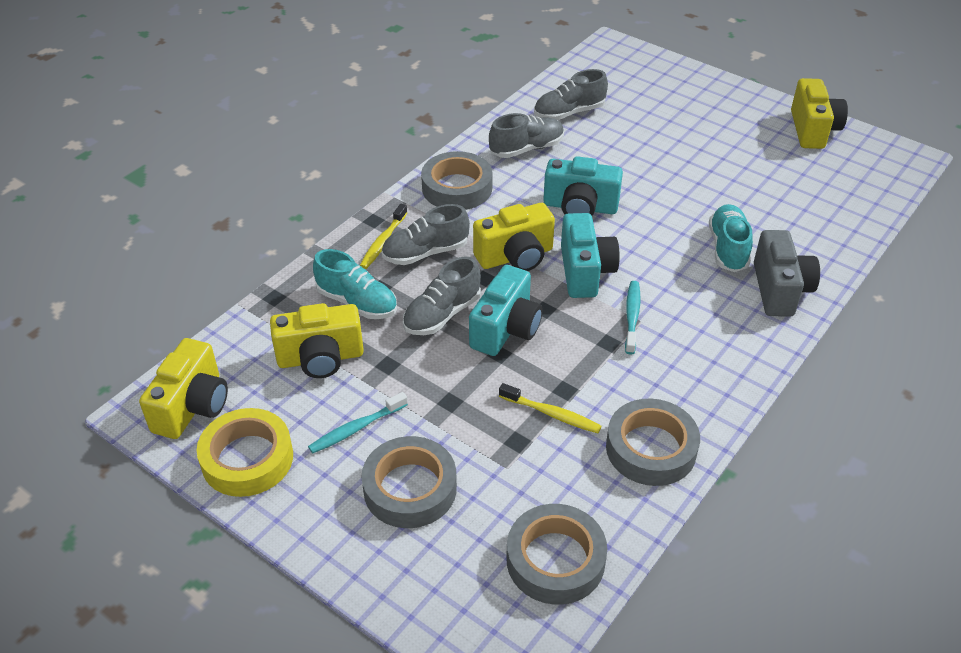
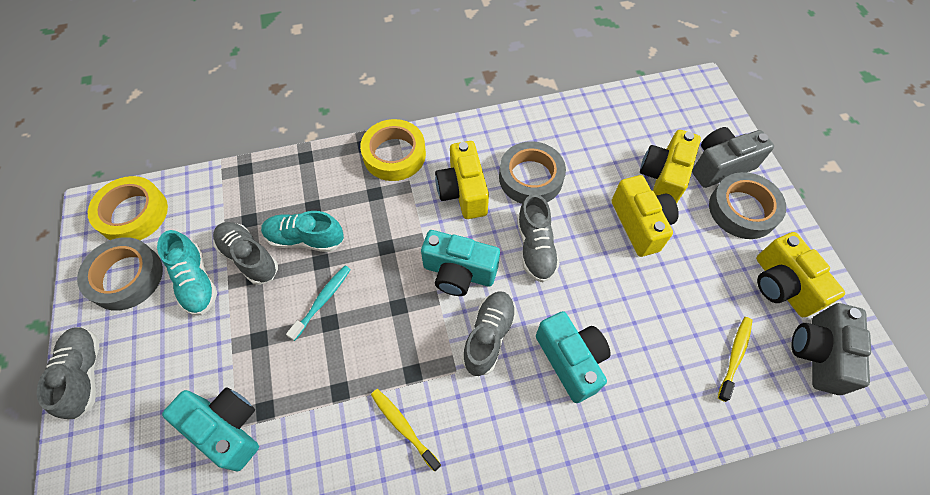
grey camera: [754,230,820,317] = 1 -> [692,127,774,188] [791,303,871,395] = 2
grey tape: [361,436,457,528] [421,151,493,210] [506,504,607,605] [606,399,700,486] = 4 -> [77,237,163,311] [499,141,566,204] [709,172,786,239] = 3
turquoise toothbrush: [308,392,408,454] [625,281,640,355] = 2 -> [286,266,351,341] = 1
yellow tape: [197,408,293,497] = 1 -> [88,176,168,240] [360,119,426,181] = 2

